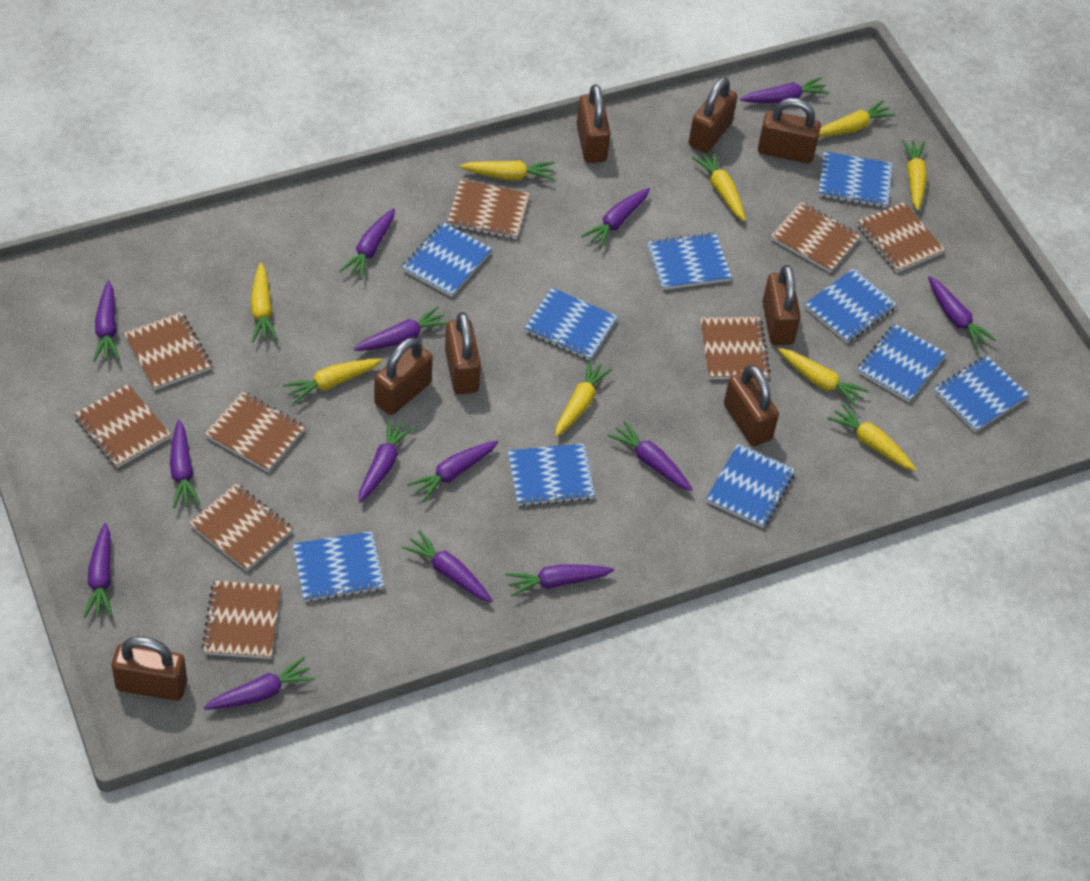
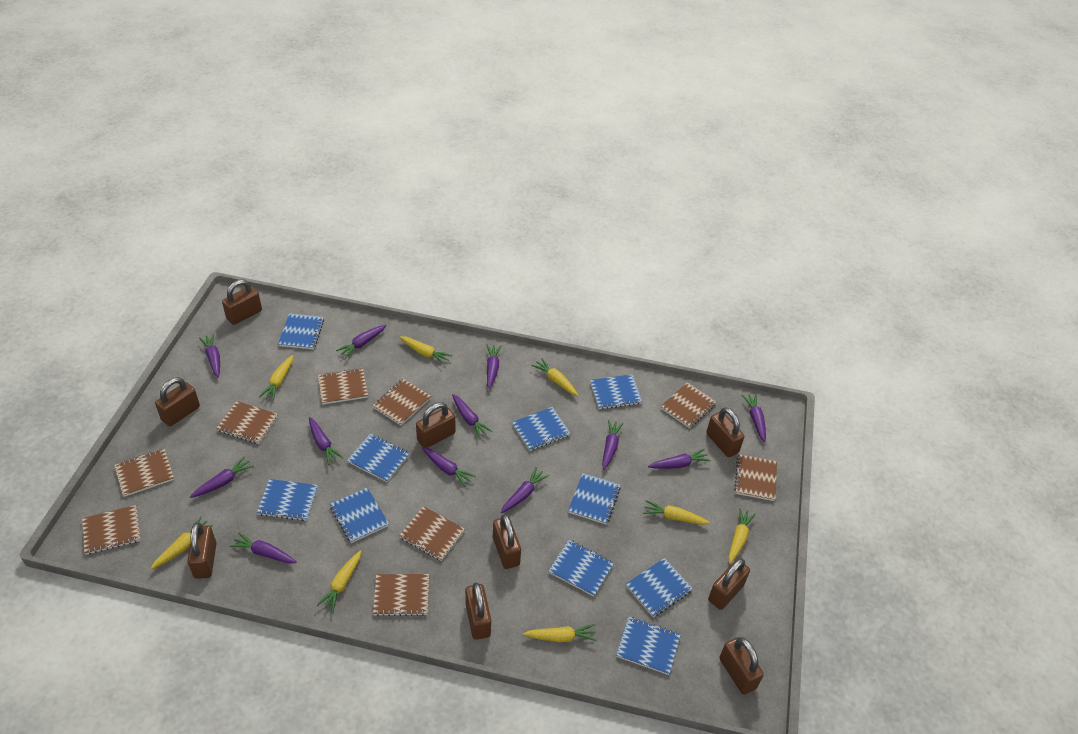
brown padlock: [112,636,187,701] [374,337,433,415] [445,312,481,394] [577,84,611,163] [689,77,737,153] [724,365,779,446] [758,98,821,163] [762,265,801,345] = 8 -> [155,377,200,426] [187,523,217,579] [222,279,262,325] [416,402,456,448] [465,582,491,640] [493,514,521,569] [706,407,744,457] [708,558,750,610] [719,637,764,694] = 9
purple carrot: [83,523,113,617] [93,280,120,362] [170,419,201,508] [203,657,315,710] [339,208,395,280] [354,306,447,351] [359,418,414,503] [402,530,493,602] [407,441,498,502] [505,564,614,597] [581,188,650,249] [607,420,693,491] [740,77,829,103] [928,276,996,350] = 14 -> [190,456,254,498] [199,334,220,377] [230,532,297,563] [309,417,343,465] [336,325,386,358] [422,447,476,487] [452,394,493,439] [487,345,501,390] [500,467,549,513] [602,420,624,470] [648,448,711,469] [742,394,766,442] = 12
yellow carrot: [251,263,278,342] [283,359,382,404] [460,160,555,180] [555,359,613,437] [692,151,745,221] [778,348,869,408] [819,100,896,137] [827,403,917,471] [902,140,927,211] = 9 -> [151,516,213,569] [259,355,293,401] [317,550,361,612] [400,336,452,365] [523,624,597,642] [531,358,579,396] [643,500,710,525] [729,508,756,564] = 8

